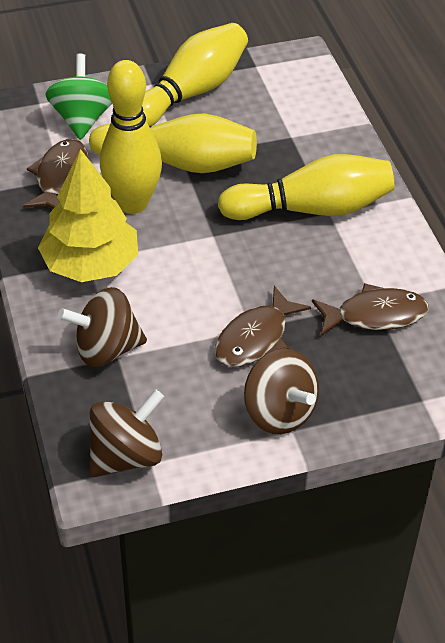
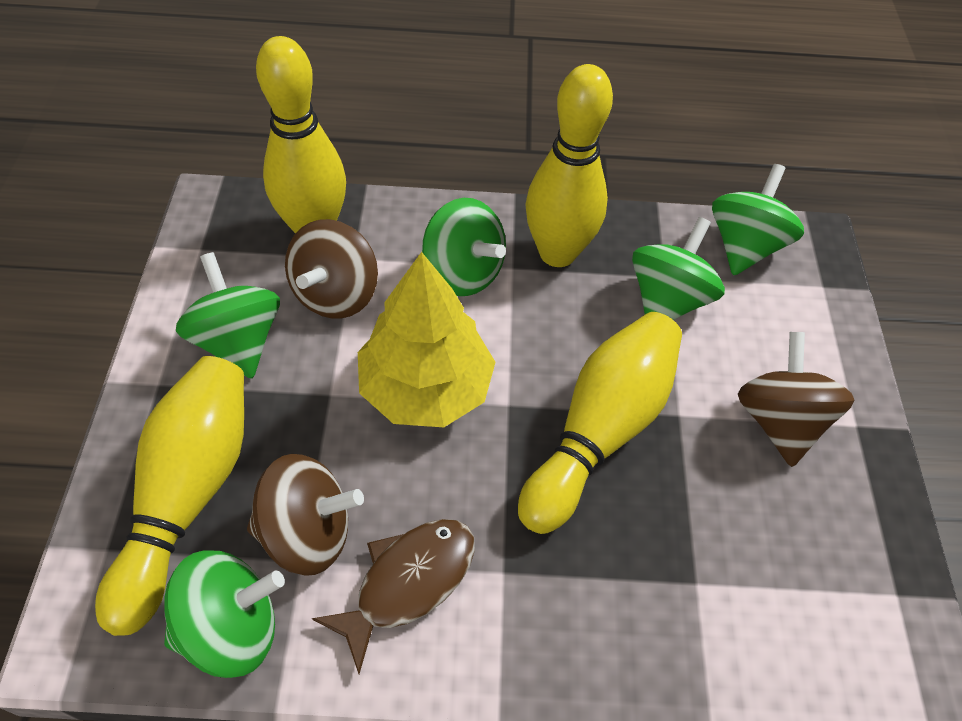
brown fish: [23,139,88,209] [215,286,311,367] [312,283,428,336] = 3 -> [312,519,475,674] = 1
green spinning top: [46,54,112,140] = 1 -> [164,550,285,678] [176,252,280,379] [422,198,506,296] [632,217,725,320] [712,164,804,275] = 5

